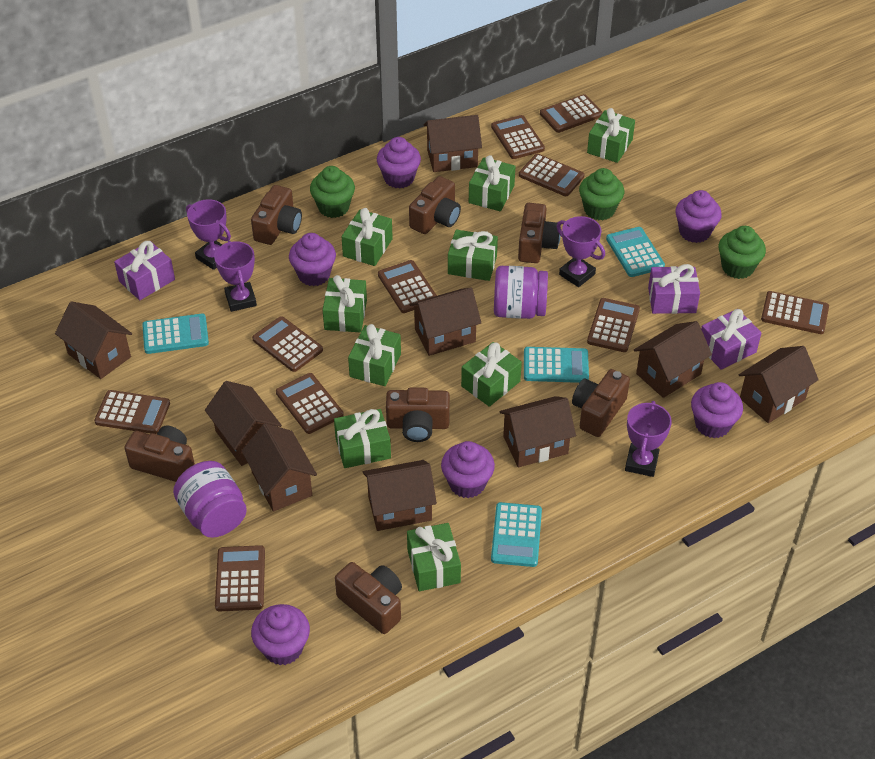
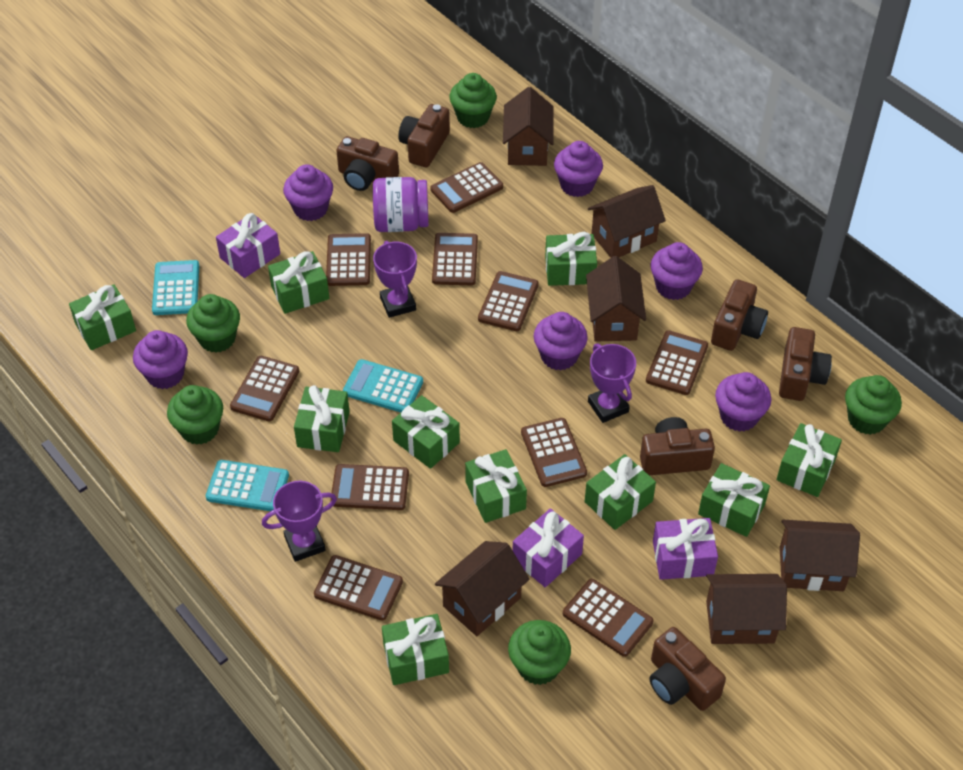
brown camera: [124,426,195,482] [251,185,302,245] [335,562,402,634] [386,387,450,442] [409,176,461,234] [518,203,561,263] [572,369,630,437] = 7 -> [336,136,399,191] [398,104,450,167] [640,417,715,475] [649,627,726,711] [711,279,768,351] [779,327,832,401] = 6
brown house: [55,301,132,379] [205,381,282,466] [242,423,317,512] [363,460,437,531] [410,288,481,356] [424,115,482,172] [499,396,576,467] [634,321,712,398] [739,346,819,423] = 9 -> [435,541,529,636] [503,87,554,166] [586,256,646,342] [588,185,666,258] [706,574,787,644] [780,520,860,591] = 6
green cupcake: [310,166,355,218] [579,168,624,220] [719,226,766,279] = 3 -> [167,385,223,445] [186,294,240,353] [450,73,497,128] [508,620,571,685] [845,375,902,435] = 5
green gift: [323,275,367,332] [334,409,391,468] [341,208,393,266] [348,324,401,386] [407,523,461,591] [448,230,498,281] [461,342,522,407] [469,155,516,211] [587,108,635,163] = 9 -> [69,284,136,350] [268,251,329,314] [294,385,350,452] [382,614,449,685] [392,395,460,469] [465,449,527,523] [545,232,597,286] [585,454,656,530] [698,463,770,537] [777,423,842,497] = 10
purple jar: [173,461,247,538] [494,266,548,319] = 2 -> [373,177,429,232] = 1
purple trophy: [186,199,231,270] [214,241,257,312] [557,216,605,287] [625,401,672,477] = 4 -> [262,481,337,562] [373,241,417,318] [588,343,636,423] = 3
turquoise calculator: [142,314,209,354] [491,502,542,567] [524,347,589,383] [606,227,665,277] = 4 -> [152,260,199,315] [206,460,289,511] [343,359,423,413] = 3

